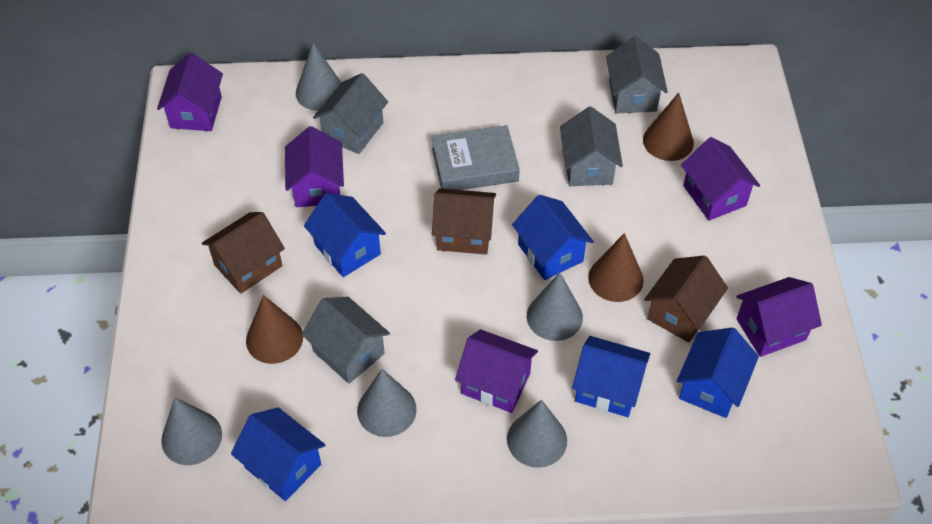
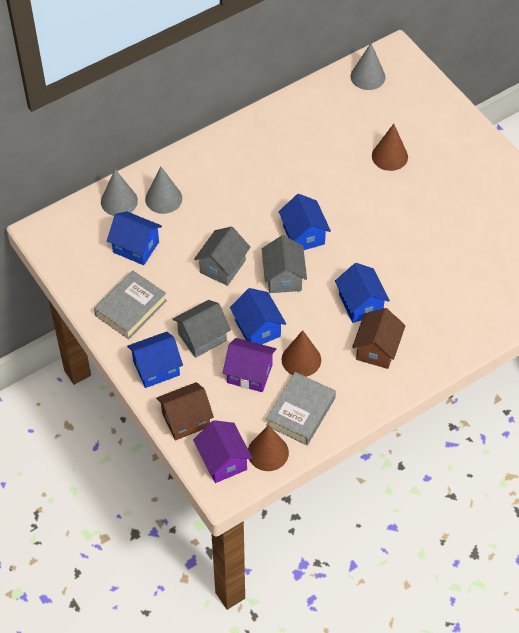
brown house: [202,212,285,294] [432,188,496,255] [644,255,728,342] = 3 -> [156,382,214,441] [352,308,406,369] = 2
grey book: [432,125,520,190] = 1 -> [94,270,167,339] [266,372,336,445] = 2
grey cone: [161,397,222,465] [296,43,341,111] [357,369,417,437] [507,399,567,468] [527,272,583,341] = 5 -> [101,169,138,216] [145,167,182,214] [350,43,385,90] = 3
grey house: [302,297,390,384] [313,73,388,154] [560,107,623,186] [606,36,668,114] = 4 -> [173,300,231,358] [194,226,250,286] [262,235,307,293] = 3
purple house: [157,53,223,131] [285,126,344,207] [455,329,538,413] [681,137,760,221] [736,277,822,357] = 5 -> [193,420,252,483] [223,338,276,392] = 2

